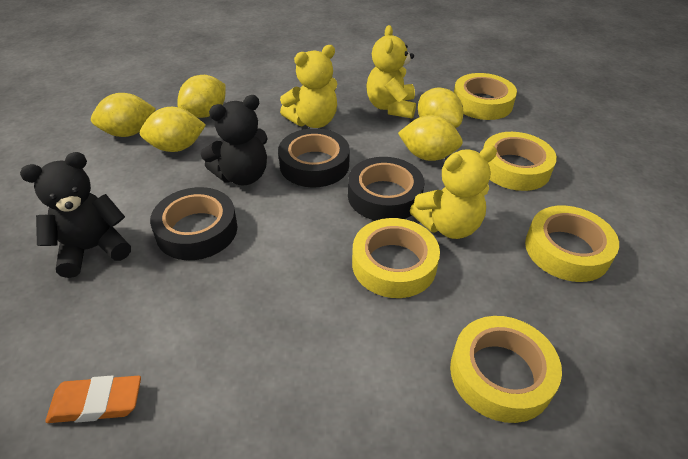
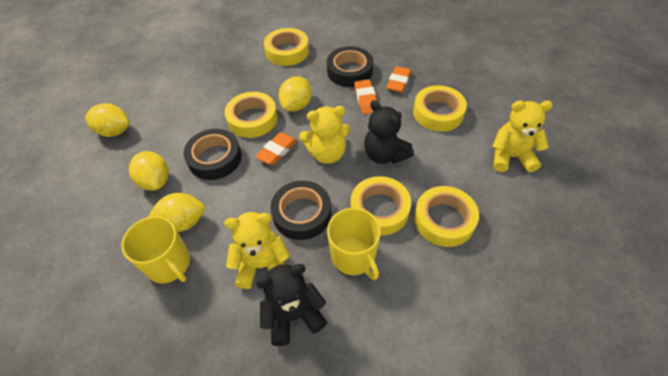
orange eraser: [45,375,141,423] = 1 -> [256,132,297,165] [354,79,377,114] [386,66,411,93] = 3
yellow lemon: [91,93,156,137] [140,107,206,152] [177,75,226,118] [398,115,463,161] [418,88,463,128] = 5 -> [85,103,130,137] [129,151,169,191] [148,193,205,232] [278,76,312,112] = 4
yellow mug: none = 0 -> [121,216,190,283] [327,208,381,280] = 2

